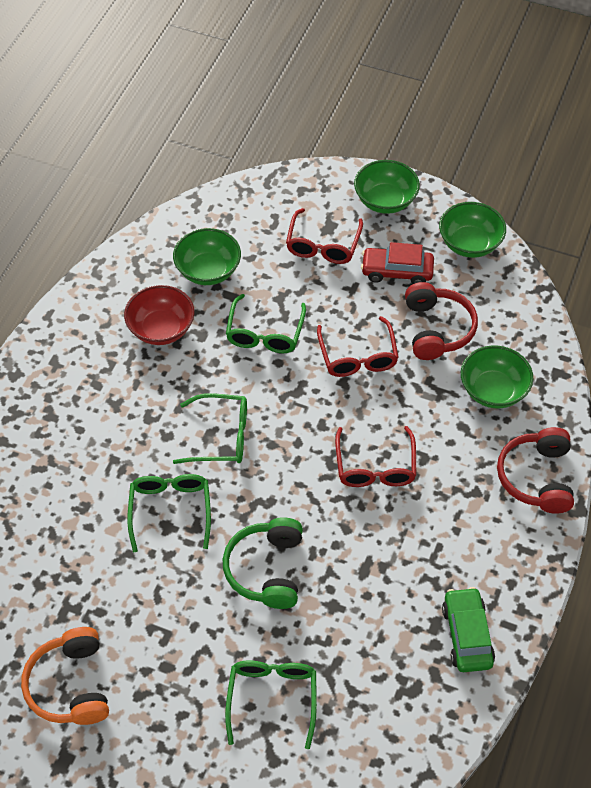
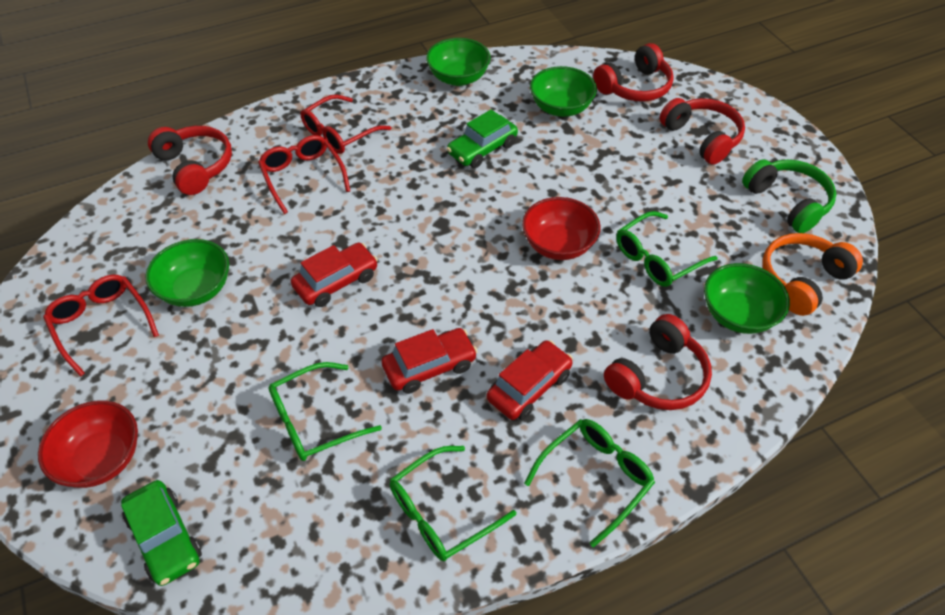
green car: [442,587,495,672] = 1 -> [121,480,202,586] [447,110,518,168] = 2
red bowl: [124,285,195,345] = 1 -> [38,400,138,488] [522,197,601,260] = 2
red car: [361,242,434,284] = 1 -> [291,243,378,307] [382,328,478,394] [487,340,573,420] = 3
red headphones: [405,282,478,360] [497,427,574,514] = 2 -> [148,126,232,195] [593,43,674,102] [604,314,712,410] [660,98,745,165] = 4

